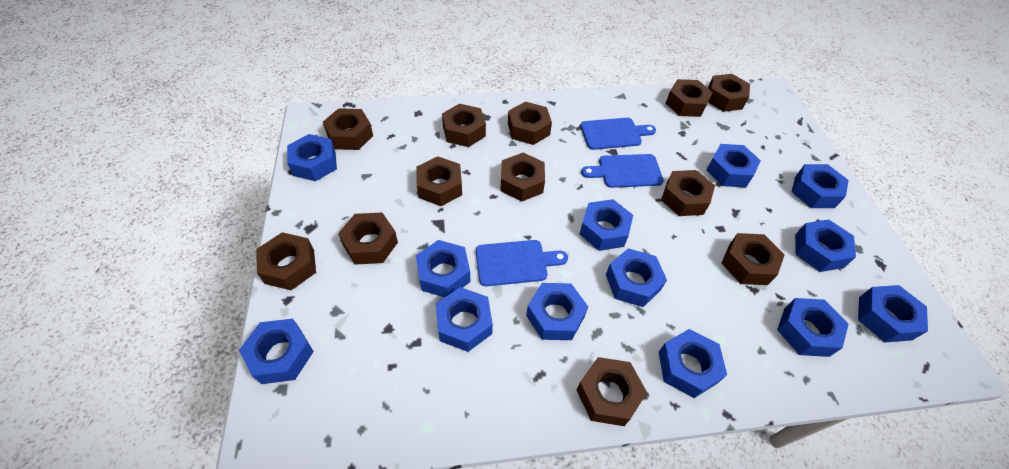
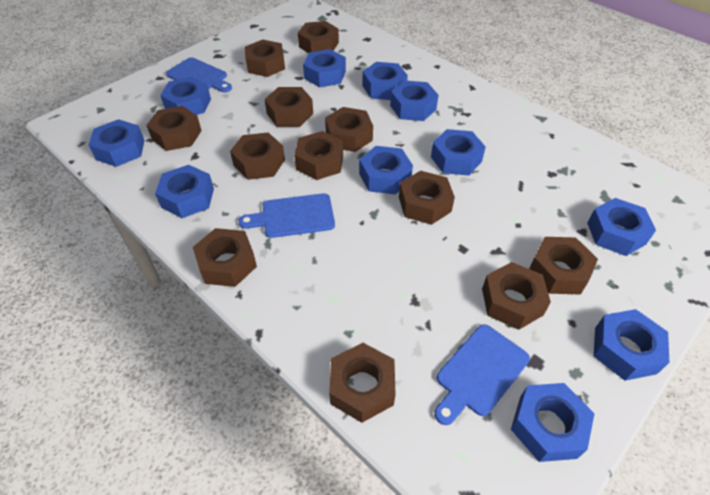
blue nut: [239,319,314,384] [287,134,337,181] [416,240,471,297] [436,287,493,352] [526,283,588,340] [580,199,633,251] [606,248,667,307] [659,329,727,398] [707,144,761,187] [777,298,849,357] [791,164,849,208] [795,219,856,272] [858,285,928,342] = 13 -> [89,119,145,167] [155,165,214,218] [160,76,211,115] [303,49,346,87] [359,146,413,195] [362,62,408,100] [390,80,438,121] [431,129,486,176] [511,383,595,462] [587,198,656,256] [594,309,669,381] = 11

